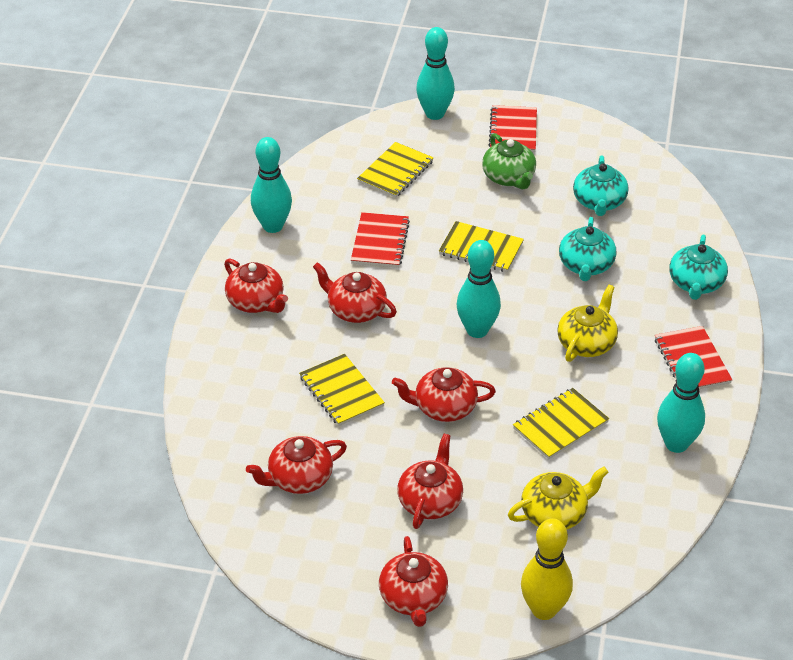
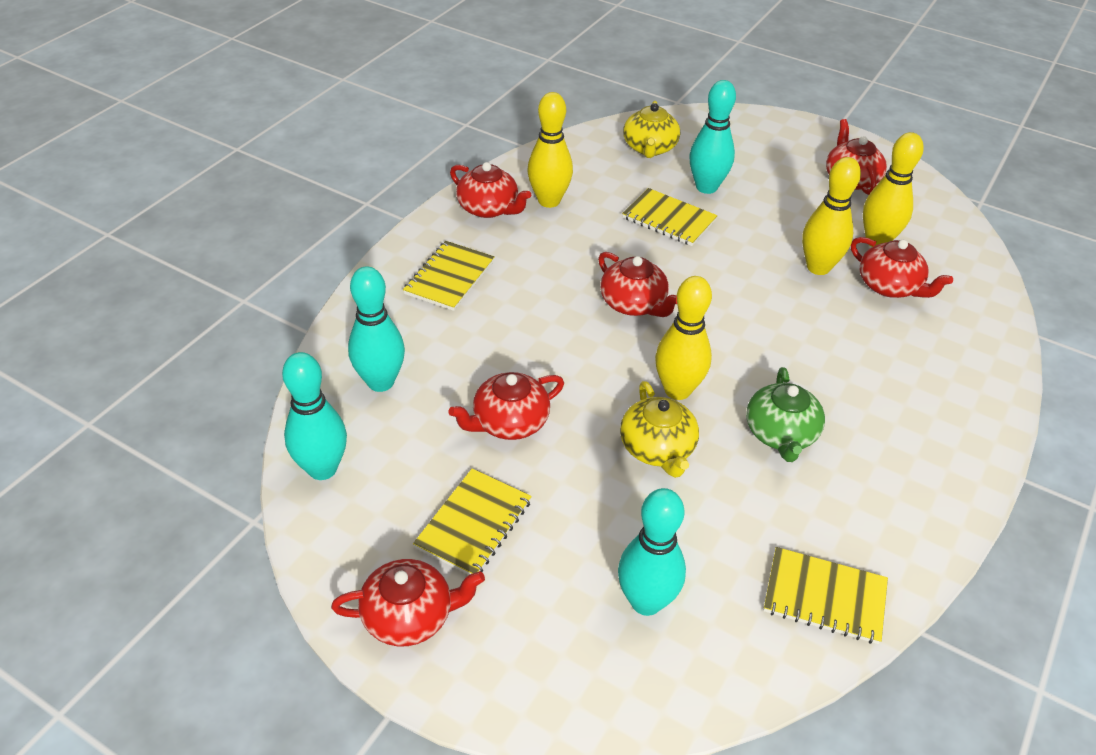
red notebook: [351,212,410,268] [488,105,537,152] [655,326,732,389] = 3 -> none = 0
turquoise teapot: [559,217,616,281] [573,155,629,216] [669,235,728,300] = 3 -> none = 0
yellow bowling pin: [521,518,573,620] = 1 -> [527,92,573,208] [655,276,712,400] [802,157,861,275] [863,132,924,247] = 4

